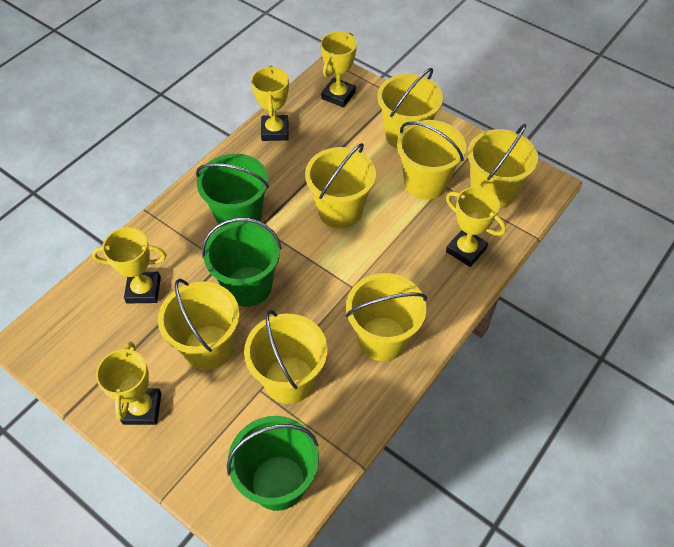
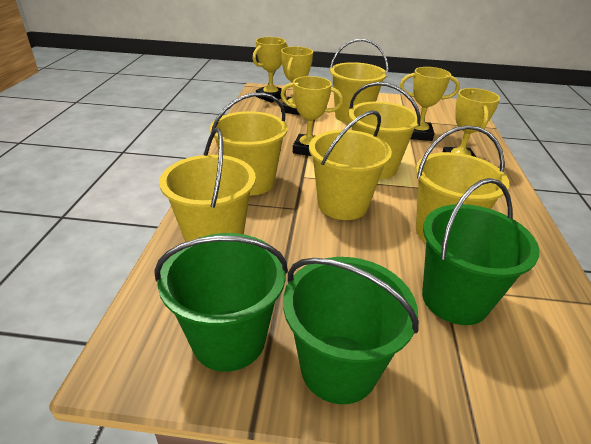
yellow bucket: [158,279,239,370] [244,310,328,404] [305,143,376,228] [346,273,427,361] [377,68,443,149] [397,120,466,200] [468,124,538,209] = 7 -> [159,128,256,242] [210,92,287,195] [309,110,392,220] [330,39,388,124] [348,82,421,179] [416,125,509,242] = 6

